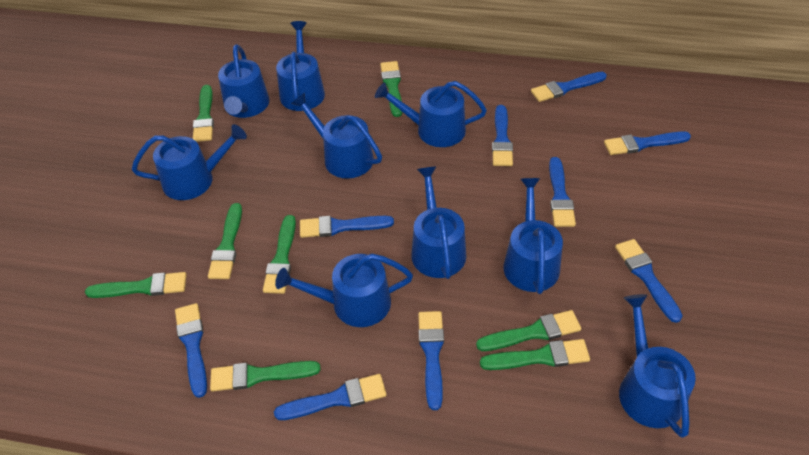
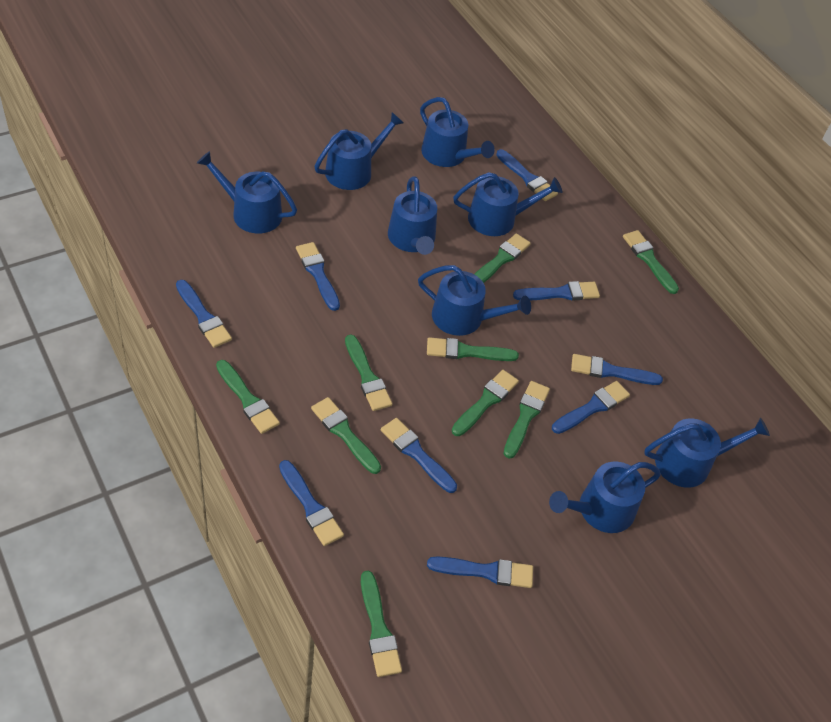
blue watering can: [132,124,247,200] [218,44,270,118] [275,254,413,327] [276,21,325,111] [291,92,382,178] [375,81,487,147] [411,167,466,279] [503,178,563,294] [619,294,696,438] = 9 -> [197,151,297,234] [314,112,404,190] [388,176,437,255] [418,265,531,336] [420,97,495,167] [453,172,562,236] [549,462,661,533] [644,418,770,488] = 8
green brush: [85,272,187,298] [193,85,214,142] [208,203,242,279] [210,361,321,392] [263,215,296,294] [380,61,402,117] [476,310,581,351] [480,339,590,370] = 8 -> [216,360,280,434] [311,397,381,474] [345,334,393,411] [361,571,402,677] [427,337,519,361] [452,370,519,436] [474,233,531,283] [503,381,550,459] [623,230,679,294] = 9

